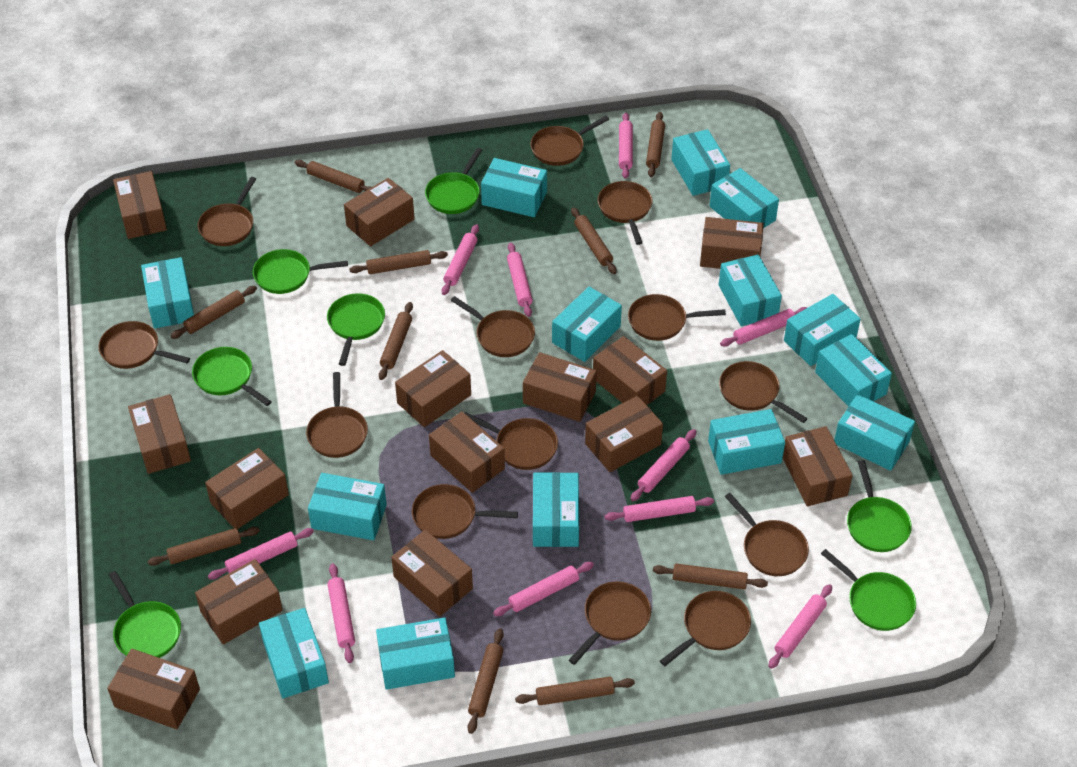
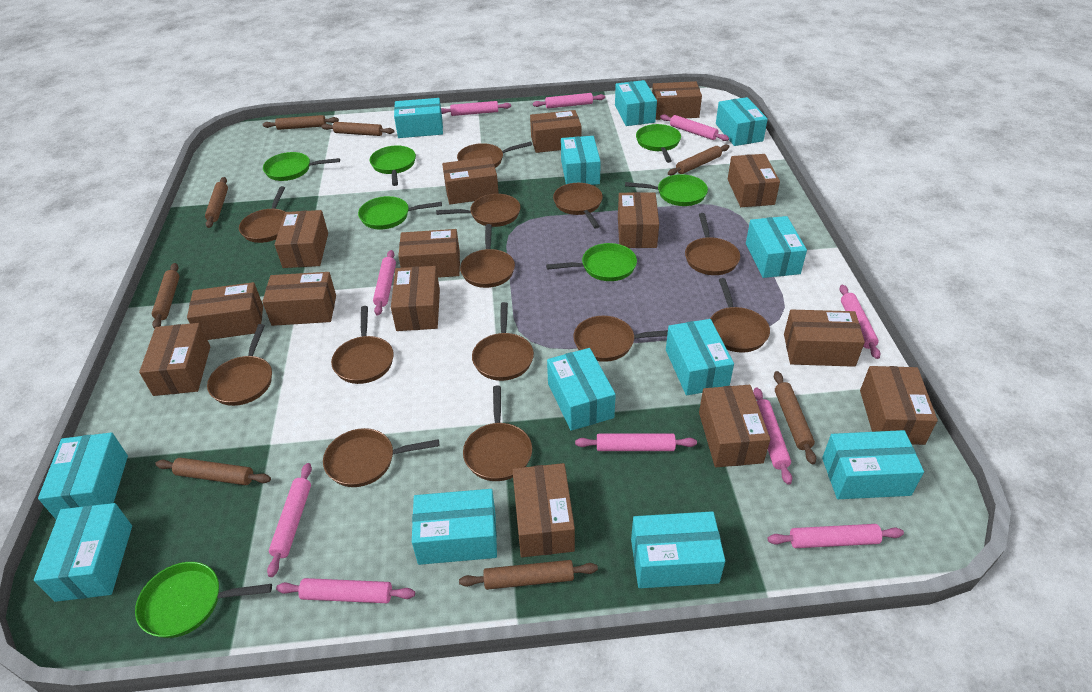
brown box: [107,649,200,729] [113,171,167,239] [128,394,191,474] [195,559,283,645] [205,448,289,529] [344,178,415,246] [391,530,473,617] [395,350,471,427] [429,411,505,493] [523,352,597,422] [585,396,663,472] [593,336,667,405] [700,217,764,269] [783,426,853,506] = 14 -> [139,323,210,396] [187,282,263,340] [262,272,336,326] [275,210,328,268] [391,266,440,331] [398,229,460,278] [442,157,499,205] [512,463,575,557] [530,110,581,153] [618,192,659,248] [652,81,702,120] [699,385,770,467] [728,154,780,207] [784,310,865,367] [860,366,938,445] = 15
brown rolling pin: [148,527,260,566] [171,286,257,339] [295,160,372,193] [349,250,448,274] [379,302,413,380] [467,628,504,734] [515,677,635,705] [571,207,617,274] [646,112,665,177] [653,563,768,589] = 10 -> [152,263,179,329] [155,458,271,485] [205,177,228,228] [263,115,339,130] [321,122,395,136] [459,560,598,590] [668,144,729,176] [774,371,816,464] = 8
turquoise box: [141,257,194,329] [259,608,329,698] [308,473,387,540] [376,617,455,690] [481,158,547,217] [533,472,579,547] [552,287,622,362] [671,129,730,196] [708,409,785,475] [710,168,779,228] [719,255,782,326] [784,294,861,366] [815,334,892,407] [834,394,915,471] = 14 -> [34,503,132,602] [38,432,128,520] [394,98,443,138] [412,489,497,565] [547,348,616,431] [561,136,601,185] [615,80,657,126] [631,511,725,588] [666,319,734,395] [716,97,768,146] [746,216,807,278] [822,430,924,499] = 12

